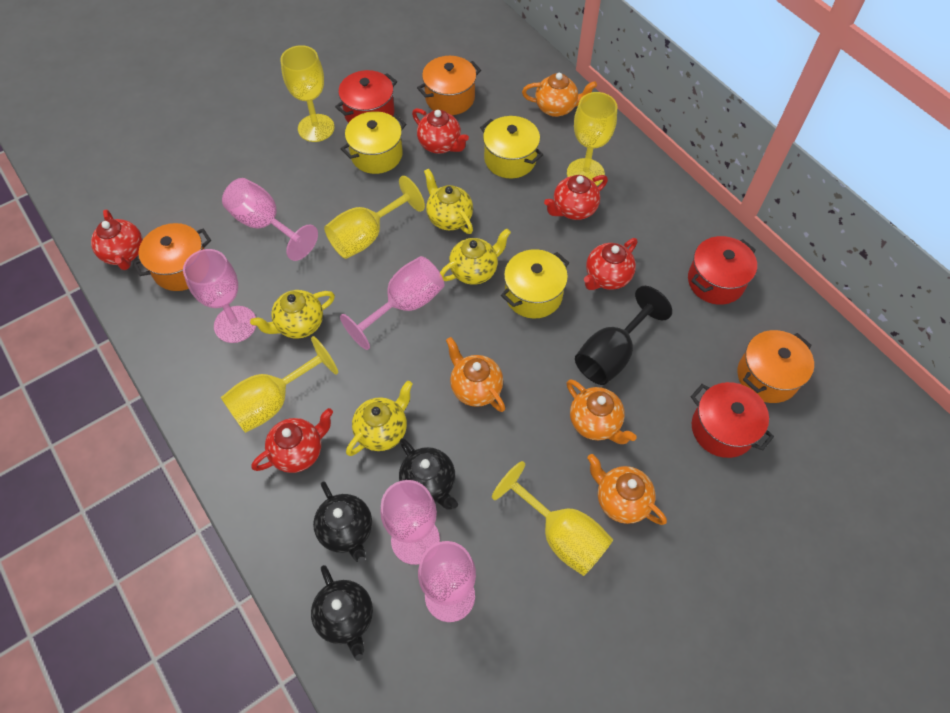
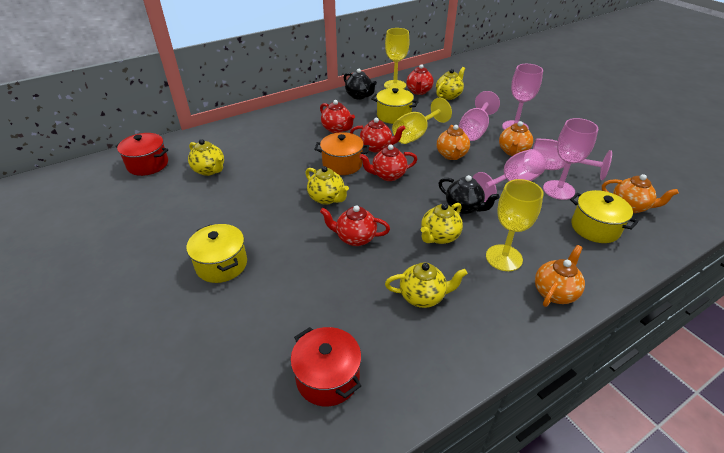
black goblet: [575,286,672,385] = 1 -> none = 0
black teapot: [311,565,373,661] [313,481,372,563] [399,438,458,509] = 3 -> [344,69,377,99] [439,175,500,214] = 2
orange pot: [133,223,211,291] [417,56,481,115] [737,330,814,403] = 3 -> [314,132,369,175] = 1
red pot: [335,70,397,123] [688,236,757,305] [691,382,774,458] = 3 -> [116,133,168,176] [290,327,362,406] = 2
yellow goblet: [221,336,338,433] [281,45,335,142] [324,176,425,259] [492,461,613,576] [567,92,617,186] = 5 -> [384,28,409,89] [392,97,452,144] [486,179,543,271] = 3
yellow teapot: [250,290,335,339] [346,381,413,456] [424,168,473,234] [440,228,511,285] = 4 -> [188,139,224,176] [305,166,349,205] [385,262,468,308] [421,203,463,244] [436,67,465,100] = 5

